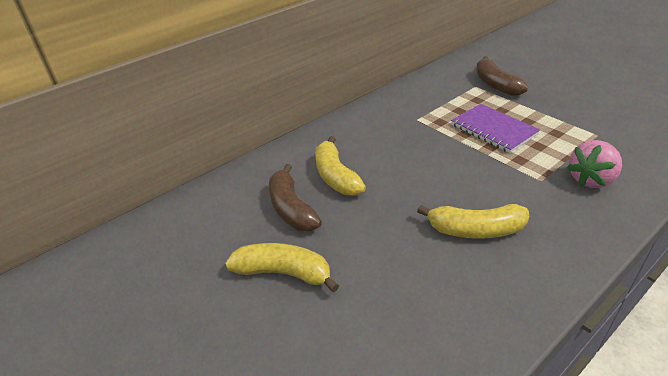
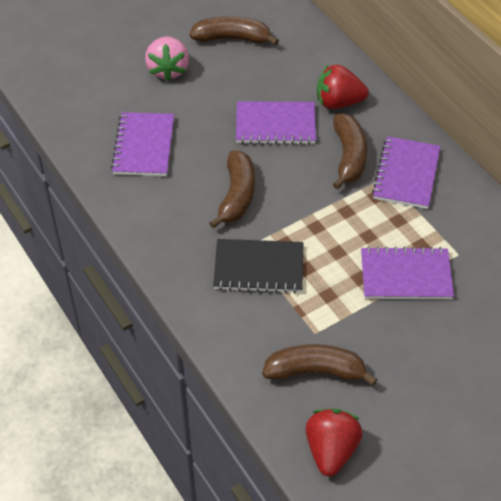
black notebook: none = 0 -> [213,239,303,294] = 1
brown banana: [269,164,322,231] [476,56,528,96] = 2 -> [190,16,279,46] [209,150,255,229] [262,344,378,386] [333,114,368,190] = 4
purple notebook: [451,104,540,153] = 1 -> [111,112,174,176] [236,101,316,145] [361,246,454,299] [372,136,440,209] = 4
red strawberry: none = 0 -> [305,409,363,476] [317,64,369,109] = 2
yellow banana: [225,243,339,293] [315,136,366,195] [417,204,529,239] = 3 -> none = 0

